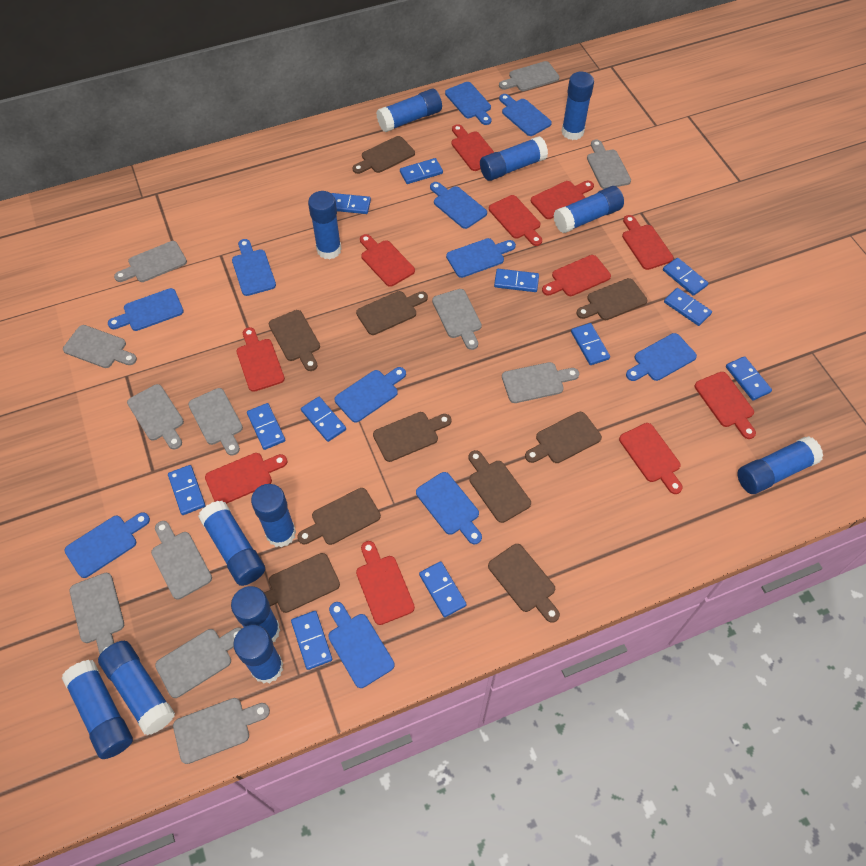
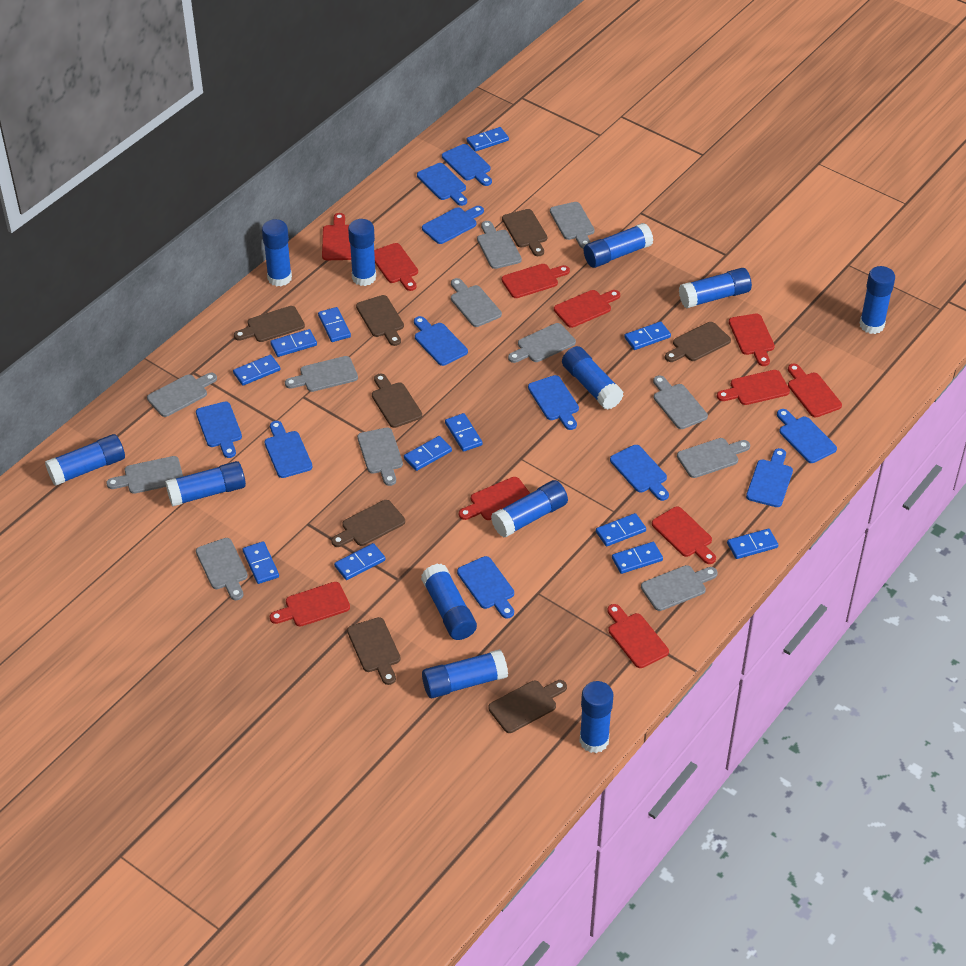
brown cutting board: [264,553,340,613] [269,310,320,371] [297,488,381,545] [352,136,415,174] [356,291,428,335] [373,412,452,462] [469,450,531,523] [488,544,560,623] [525,412,602,463] [576,278,647,320] = 10 -> [234,306,305,342] [331,500,405,547] [347,617,401,685] [356,295,404,346] [372,374,422,428] [488,680,567,733] [502,209,547,256] [665,322,731,362] = 8

